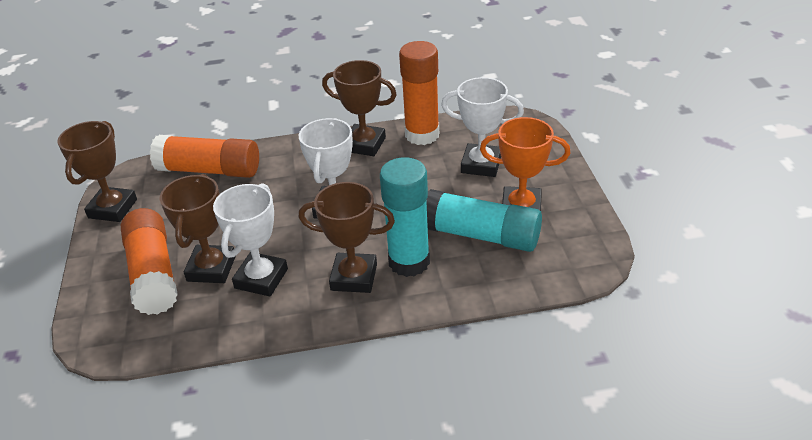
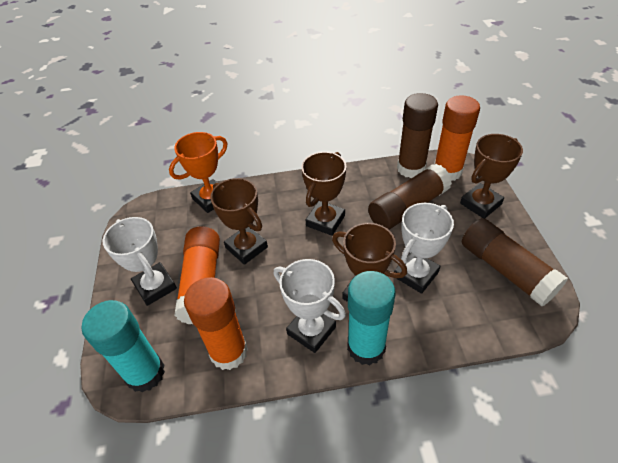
brown glue stick: none = 0 -> [368,164,452,230] [397,93,438,178] [462,218,568,306] = 3

